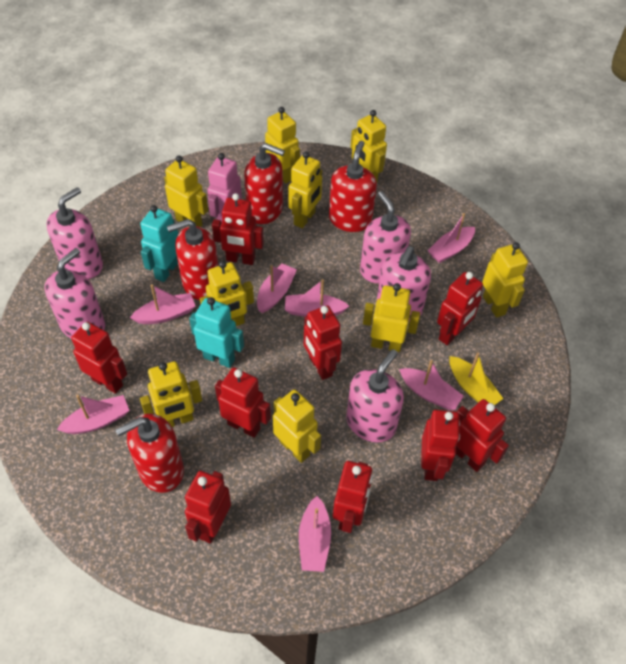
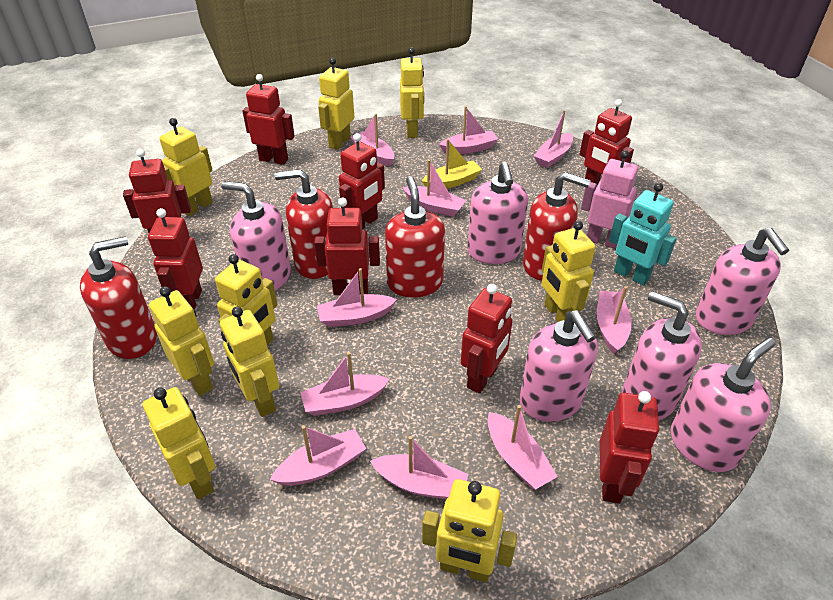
pink boat: [57,395,130,434] [130,284,196,324] [257,263,297,313] [285,279,349,317] [299,496,331,572] [399,360,464,410] [427,213,475,263] = 7 -> [270,425,366,486] [300,352,390,416] [317,268,397,327] [350,114,394,167] [370,436,469,500] [403,160,466,217] [439,106,498,154] [487,405,558,490] [534,110,573,168] [597,286,632,354] = 10
pink soap dispenser: [45,248,105,338] [46,187,103,279] [346,349,404,443] [360,191,411,284] [377,246,431,321] = 5 -> [221,181,291,291] [468,162,528,264] [520,310,598,422] [622,291,702,420] [671,338,775,472] [696,228,789,335] = 6
red robot: [71,322,127,394] [185,471,231,544] [212,193,264,265] [215,367,271,438] [304,305,342,380] [333,461,373,533] [421,410,460,481] [437,272,483,345] [456,399,509,472] = 9 -> [123,149,191,233] [148,208,203,310] [242,74,295,165] [314,197,380,295] [339,133,385,229] [461,284,512,394] [580,99,634,185] [600,391,659,503] = 8
turquoise robot: [140,205,178,282] [189,297,244,368] = 2 -> [609,183,677,286] = 1

